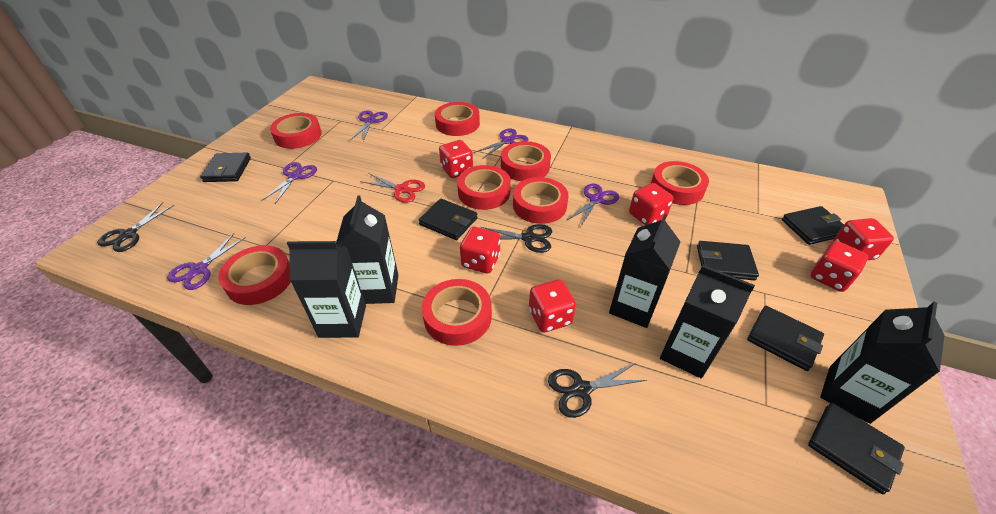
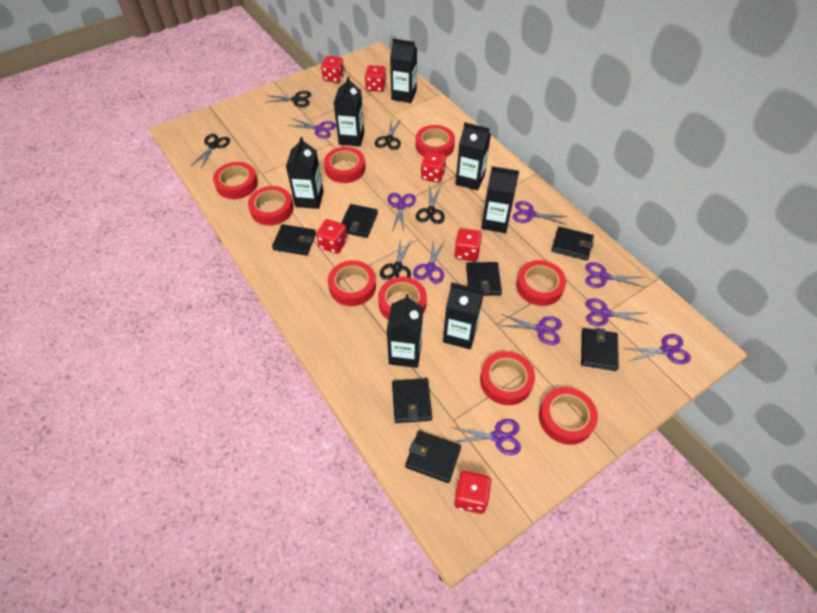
black carton: [287,241,366,338] [336,195,398,304] [609,214,680,328] [660,265,755,378] [820,302,944,424] = 5 -> [286,137,323,209] [334,76,364,146] [387,294,423,368] [390,39,417,103] [443,282,484,350] [456,122,491,191] [481,166,519,233] = 7
black scissors: [97,202,174,252] [480,224,552,253] [548,363,647,418] = 3 -> [191,134,230,168] [266,91,311,107] [375,119,401,150] [380,239,412,280] [416,185,445,224] = 5
black wallet: [200,153,251,182] [419,198,478,240] [697,241,759,280] [747,306,824,371] [782,206,844,245] [808,403,905,494] = 6 -> [272,224,316,256] [341,204,378,238] [392,378,432,423] [405,431,461,483] [466,262,502,296] [552,227,594,260] [581,328,619,371] = 7
purple scissors: [167,233,246,290] [262,162,317,204] [350,110,388,141] [474,129,528,159] [566,184,619,227] = 5 -> [287,118,336,139] [387,193,416,231] [413,239,445,284] [451,419,521,455] [498,314,562,345] [513,201,568,225] [585,262,644,288] [586,298,649,326] [623,334,691,364] = 9
red scissors: [360,173,425,203] = 1 -> none = 0
red tape: [218,245,291,305] [270,113,322,149] [422,279,492,346] [435,102,480,136] [457,165,511,210] [501,141,551,181] [513,177,568,224] [651,161,709,205] = 8 -> [213,162,258,199] [248,186,293,225] [324,147,365,183] [328,260,376,306] [378,277,427,320] [416,125,455,157] [480,351,535,405] [516,260,566,306] [539,387,598,445] = 9

